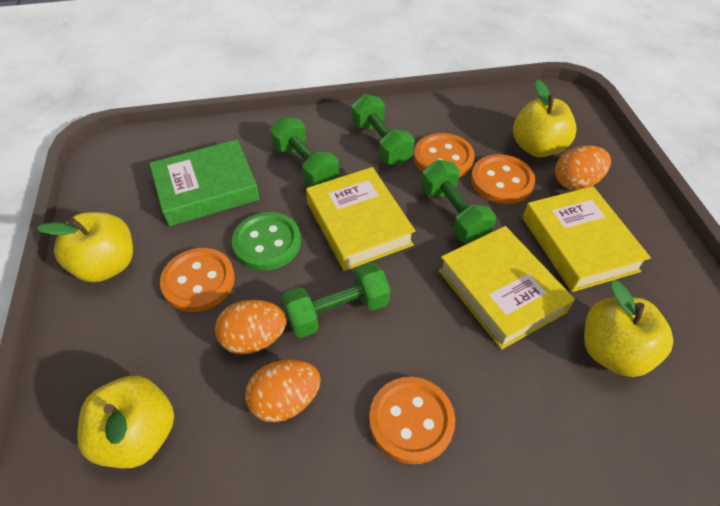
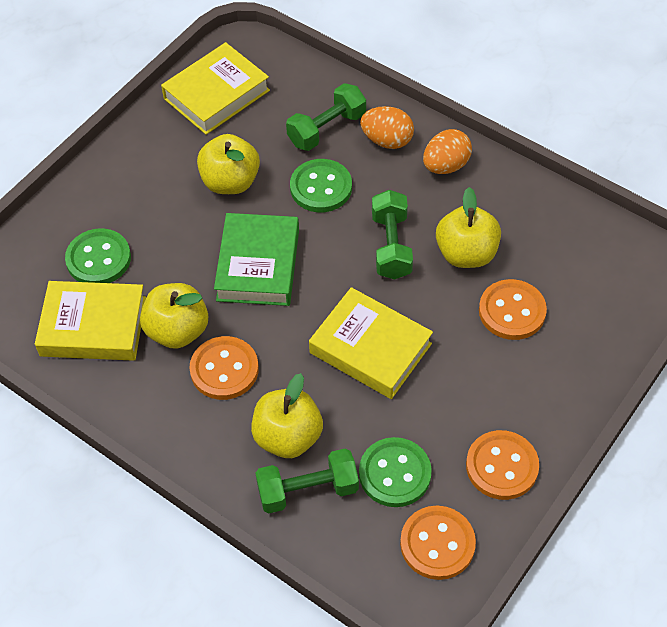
green button: [232,212,301,271] = 1 -> [65,228,131,283] [290,159,352,212] [359,437,432,507] = 3
green dumbbell: [270,117,339,187] [282,262,391,338] [351,94,415,165] [421,160,496,243] = 4 -> [255,448,359,513] [286,83,366,151] [372,190,413,279] = 3
orange egg: [215,300,287,354] [245,360,321,422] [555,146,611,190] = 3 -> [360,106,414,149] [423,129,472,174] = 2

